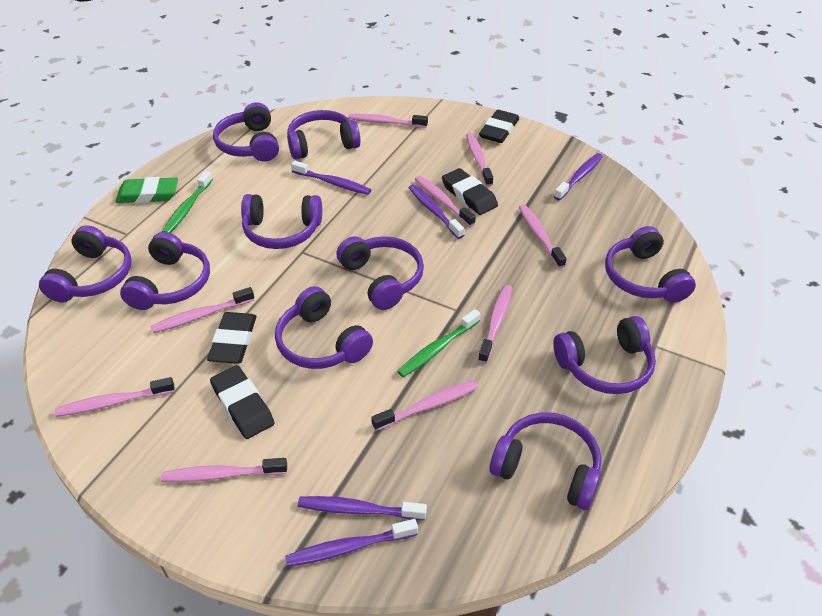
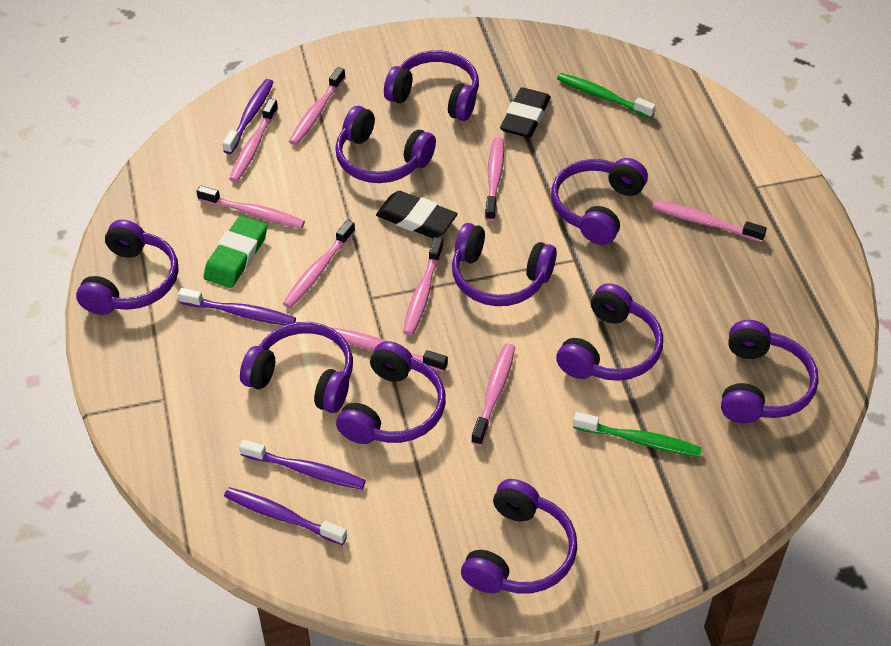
black eraser: [207,312,257,364] [210,365,275,439] [442,168,498,215] [479,110,519,143] = 4 -> [376,191,458,238] [500,87,551,138] = 2
purple toothbrush: [285,519,418,567] [291,160,371,195] [298,496,427,520] [408,184,464,239] [554,153,603,200] = 5 -> [178,288,296,325] [222,79,274,154] [224,487,347,545] [239,439,366,490] = 4

